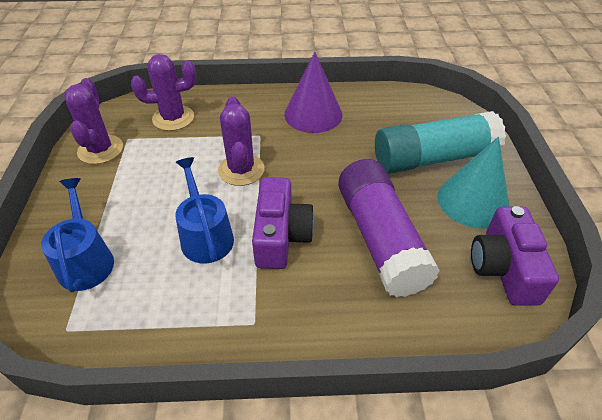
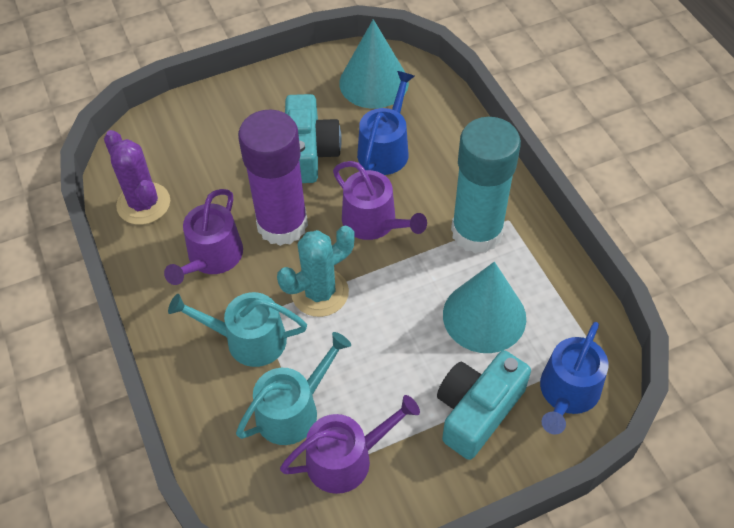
purple cactus: [64,78,123,164] [131,54,196,131] [218,96,264,186] = 3 -> [104,130,170,225] = 1
purple camera: [252,177,315,269] [471,206,559,306] = 2 -> none = 0
purple cone: [284,52,342,133] = 1 -> none = 0
purple watering can: none = 0 -> [164,189,243,285] [280,395,420,494] [333,161,427,240] = 3
turquoise cactus: none = 0 -> [277,226,355,317] = 1
turquoise camera: none = 0 -> [285,94,342,183] [437,350,531,460] = 2
turquoise cone: [437,137,509,228] = 1 -> [339,19,409,109] [443,262,526,353] = 2
turquoise watering can: none = 0 -> [168,292,307,367] [236,332,351,445] = 2

